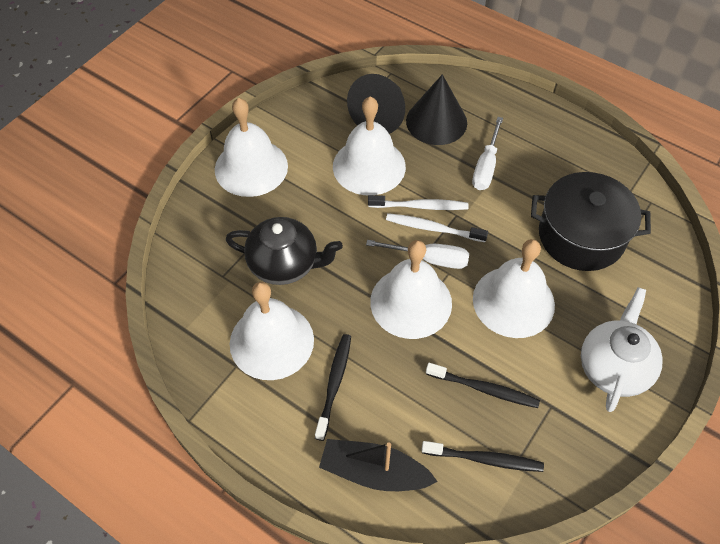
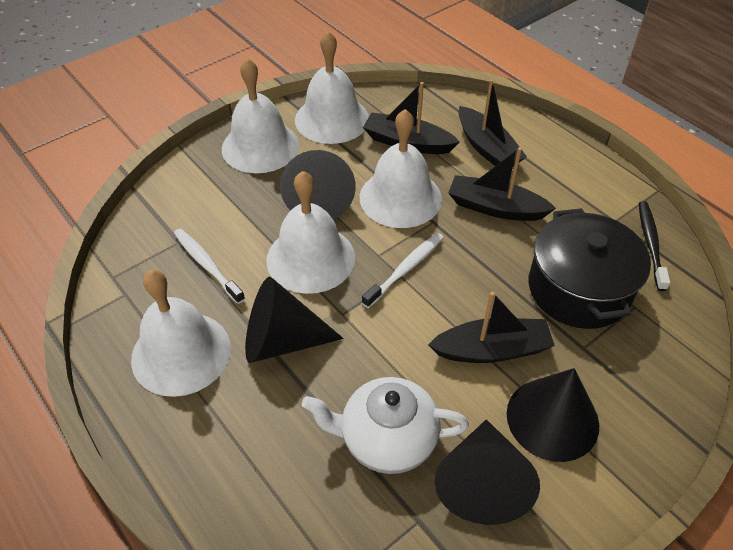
black boat: [319,439,438,491] = 1 -> [363,82,460,154] [428,292,555,363] [448,147,556,221] [458,79,527,166] = 4
black cone: [347,74,405,134] [406,74,467,145] = 2 -> [245,277,344,363] [280,150,356,219] [434,419,540,525] [507,368,599,462] = 4
black teapot: [226,217,343,285] = 1 -> none = 0
black toothbrush: [315,334,351,441] [421,441,544,472] [426,363,540,408] = 3 -> [639,201,670,291] = 1
white screwdriver: [366,240,469,269] [472,117,503,190] = 2 -> none = 0

